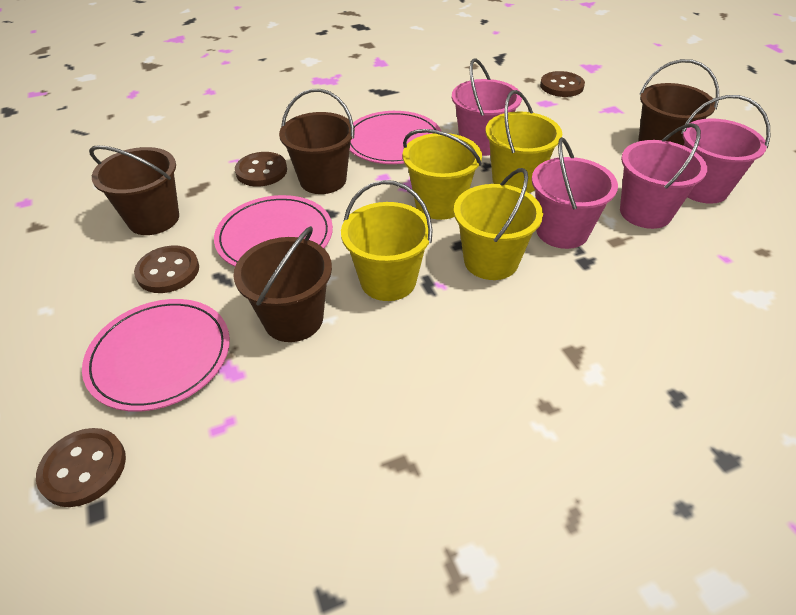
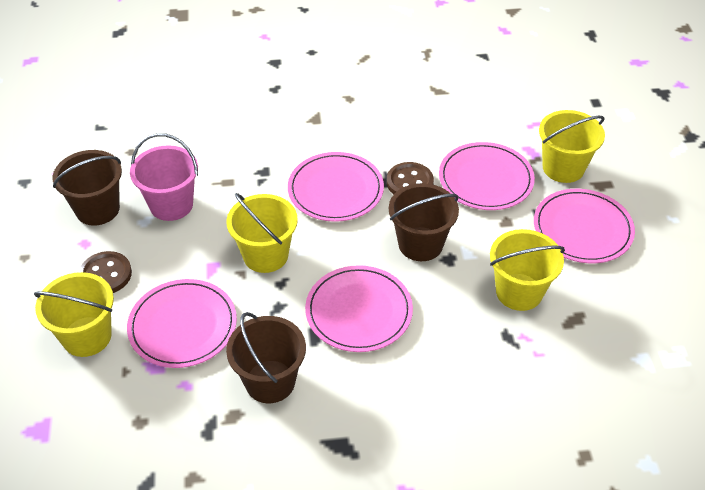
brown bucket: [89,145,179,235] [233,226,332,342] [279,89,355,194] [638,59,719,146] = 4 -> [52,150,122,226] [226,312,306,403] [389,183,459,261] = 3
brown button: [36,428,126,507] [134,245,199,293] [235,152,287,187] [540,71,585,97] = 4 -> [79,251,132,293] [387,162,434,195] = 2
pink bucket: [452,58,522,156] [532,137,618,249] [620,123,707,229] [681,95,771,204] = 4 -> [130,133,198,221] = 1
pink plate: [82,299,230,412] [214,195,333,267] [350,111,442,164] = 3 -> [127,279,237,368] [288,152,384,222] [305,265,413,352] [439,142,535,210] [534,189,635,263] = 5

